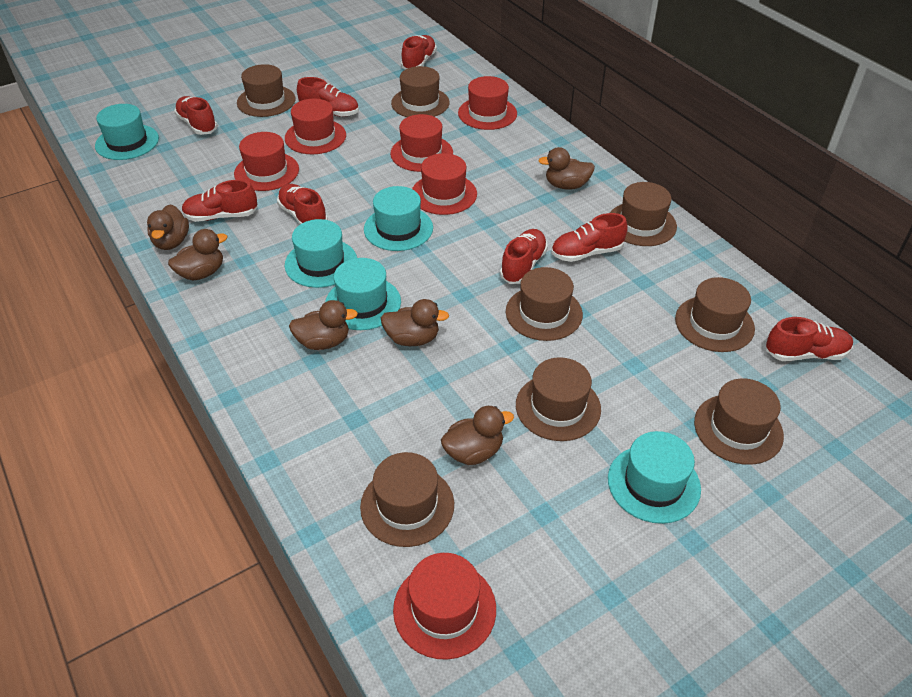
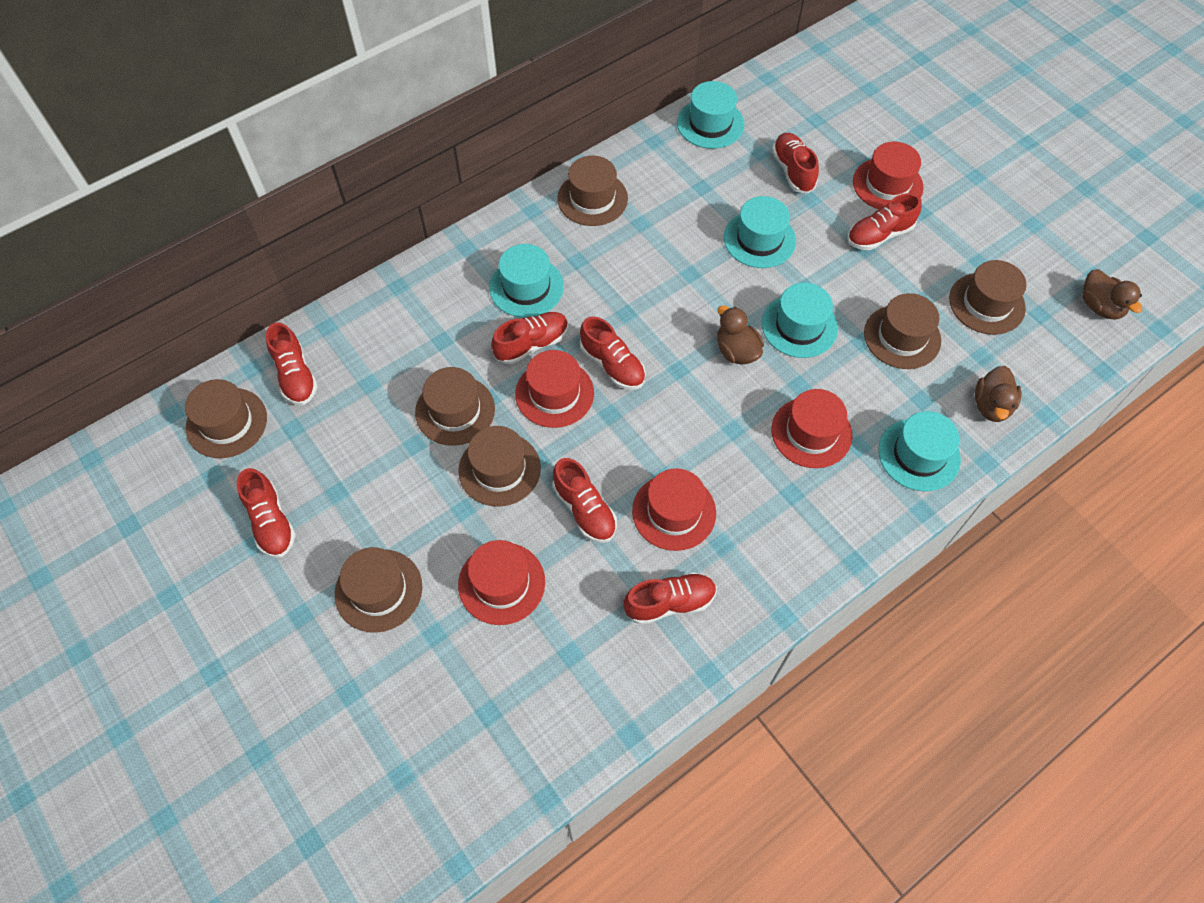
brown duck: [147,204,189,250] [168,229,228,280] [289,300,358,350] [381,299,449,346] [441,406,514,465] [538,147,595,190] = 6 -> [717,305,764,365] [975,366,1021,422] [1082,269,1142,320] = 3
brown hat: [237,64,296,117] [360,452,454,547] [391,66,450,117] [506,267,583,341] [516,357,601,441] [610,182,677,246] [675,277,755,352] [694,379,784,465] = 8 -> [185,379,267,458] [335,547,422,633] [415,367,495,446] [458,426,541,507] [557,155,628,226] [864,293,941,369] [949,260,1026,335] = 7
red hat: [234,132,299,191] [285,99,346,154] [390,114,453,172] [393,553,496,659] [412,153,477,215] [458,76,517,130] = 6 -> [458,540,545,625] [515,350,594,428] [632,468,716,551] [771,389,853,468] [853,142,924,209] = 5

